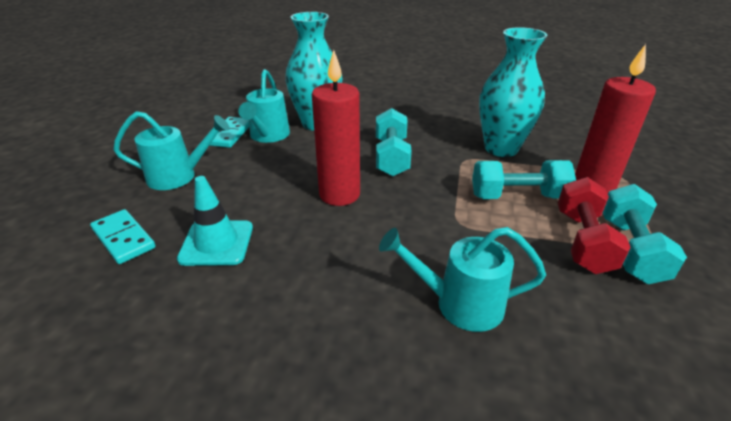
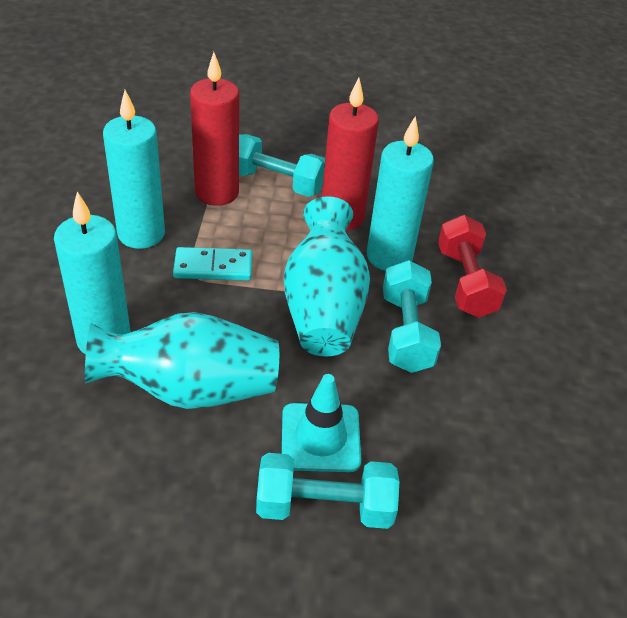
turquoise candle: none = 0 -> [54,192,131,355] [103,90,165,249] [367,116,434,271] = 3
turquoise domino: [90,209,156,264] [209,117,249,148] = 2 -> [173,247,252,281] = 1
turquoise watering can: [113,111,230,190] [238,69,290,143] [379,227,546,332] = 3 -> none = 0

